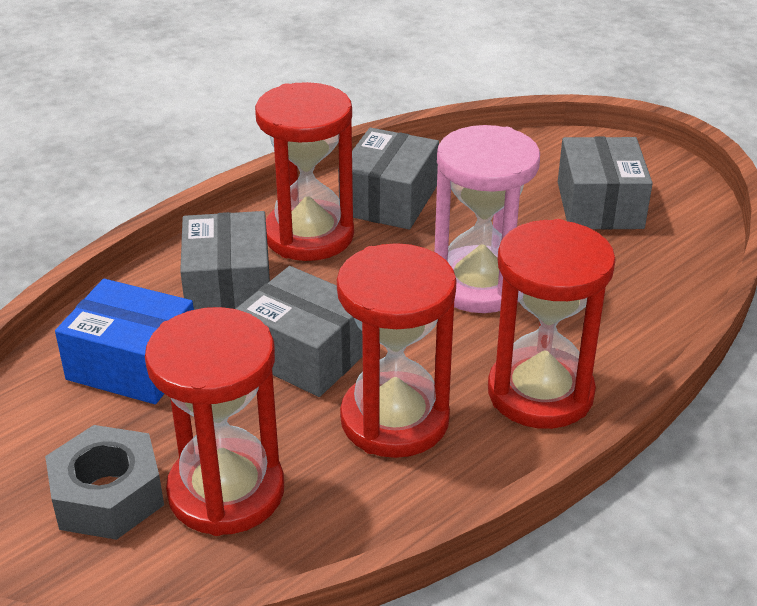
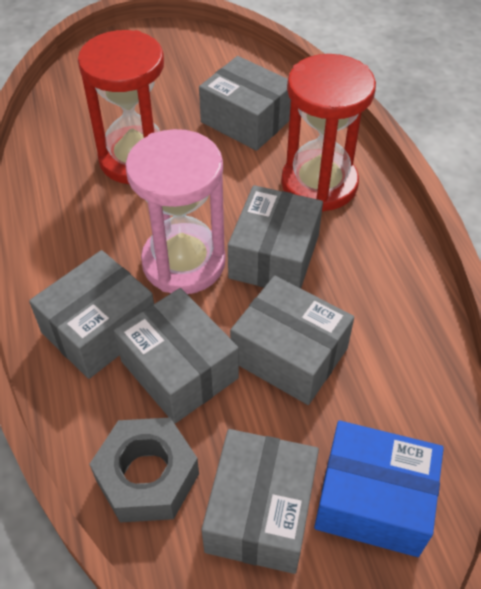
grey box: [180,211,270,310] [236,266,363,397] [338,128,439,229] [558,137,653,230] = 4 -> [29,250,154,379] [114,288,239,424] [199,56,291,151] [201,429,319,574] [228,185,323,288] [230,276,354,405] = 6
red hourglass: [145,307,284,536] [255,82,354,261] [337,243,457,458] [488,219,616,429] = 4 -> [78,30,164,184] [281,54,376,212] = 2

